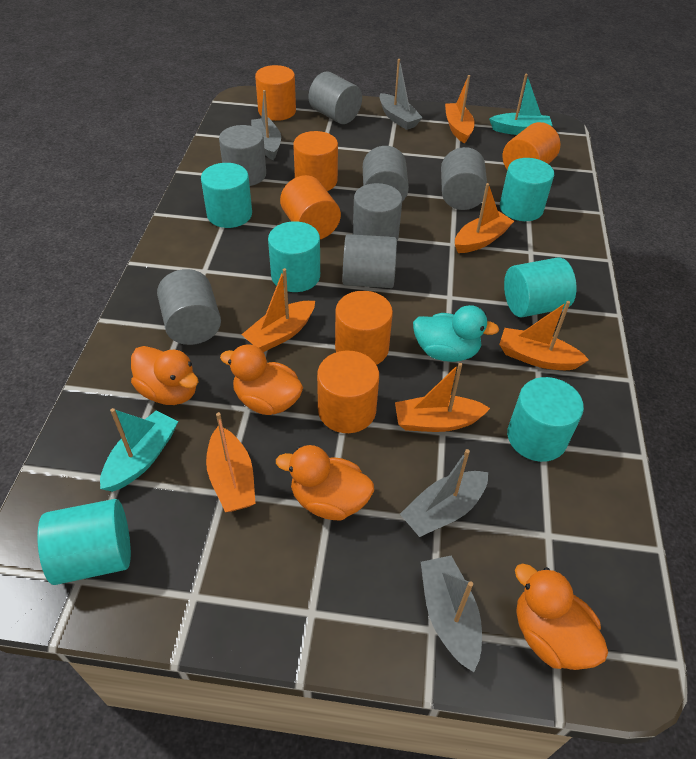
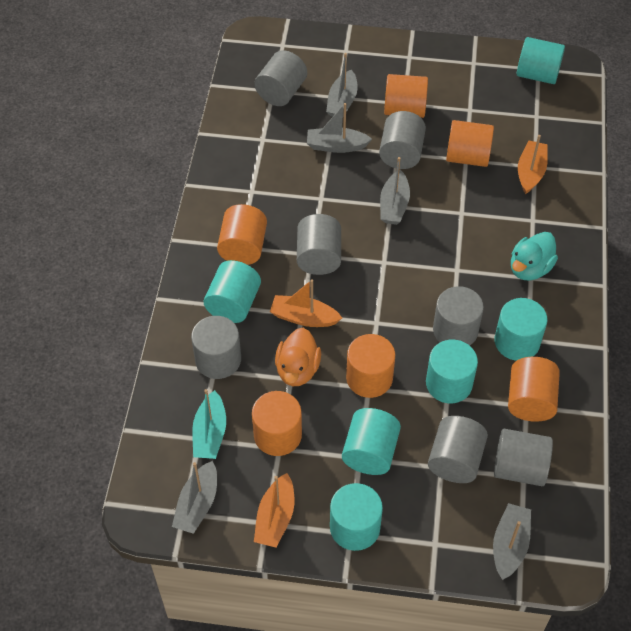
grey boat: [251,90,281,160] [380,59,423,130] [400,449,488,537] [421,556,482,672] = 4 -> [172,461,217,534] [307,103,372,153] [326,53,358,117] [380,157,410,225] [493,503,531,580] = 5
orange boat: [206,412,256,512] [241,268,315,352] [395,363,490,432] [445,75,475,143] [455,183,514,253] [499,301,589,370] = 6 -> [254,473,294,548] [270,279,342,327] [518,135,548,194] = 3
orange duck: [131,346,199,405] [220,345,303,415] [276,445,374,520] [515,563,608,670] = 4 -> [275,328,321,386] = 1
turquoise boat: [100,408,178,492] [489,74,552,135] = 2 -> [192,389,226,459] = 1

